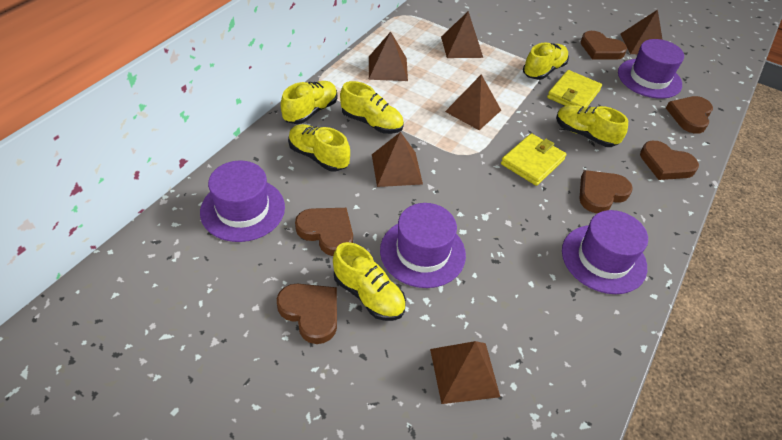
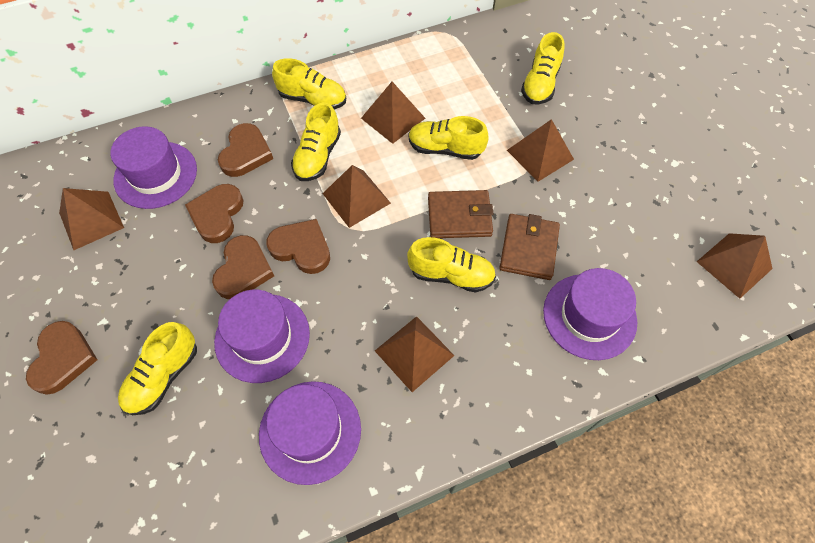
brown heart: [277,284,337,344] [295,208,353,256] [579,170,633,213] [581,31,627,60] [640,141,699,180] [666,96,713,134] = 6 -> [26,321,97,395] [185,184,243,243] [212,235,274,299] [218,123,273,177] [267,219,330,274] = 5
brown wallet: none = 0 -> [428,190,493,238] [499,214,560,280] = 2
yellow wallet: [501,133,566,186] [547,70,602,108] = 2 -> none = 0

